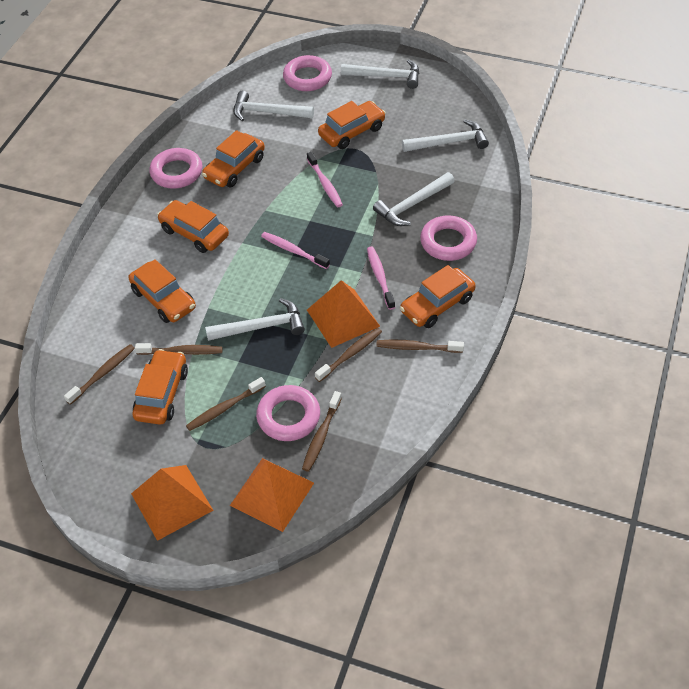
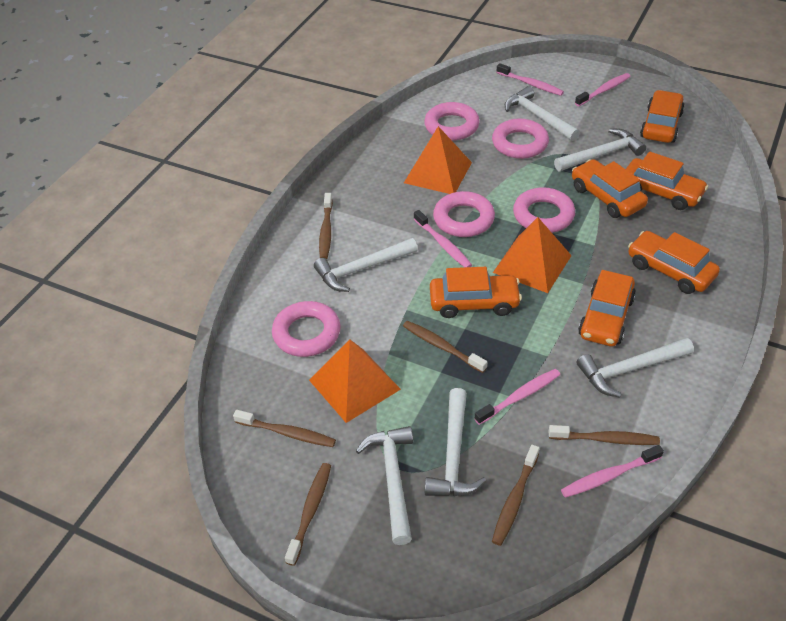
pink ring: [149,148,203,189] [256,385,320,441] [283,55,332,91] [420,216,477,261] = 4 -> [272,301,341,357] [424,102,480,141] [433,191,495,237] [492,119,549,159] [513,187,575,233] = 5
pink toothbrush: [261,232,330,269] [307,152,343,207] [367,246,395,310] = 3 -> [414,210,472,267] [474,369,560,425] [496,63,564,96] [561,445,664,498] [575,73,631,106] = 5
white hammer: [205,298,305,341] [234,91,314,121] [341,59,419,89] [373,172,455,226] [402,119,489,152] = 5 -> [314,238,418,292] [356,426,413,545] [425,388,486,496] [505,86,580,141] [554,129,646,171] [577,338,694,398] = 6

